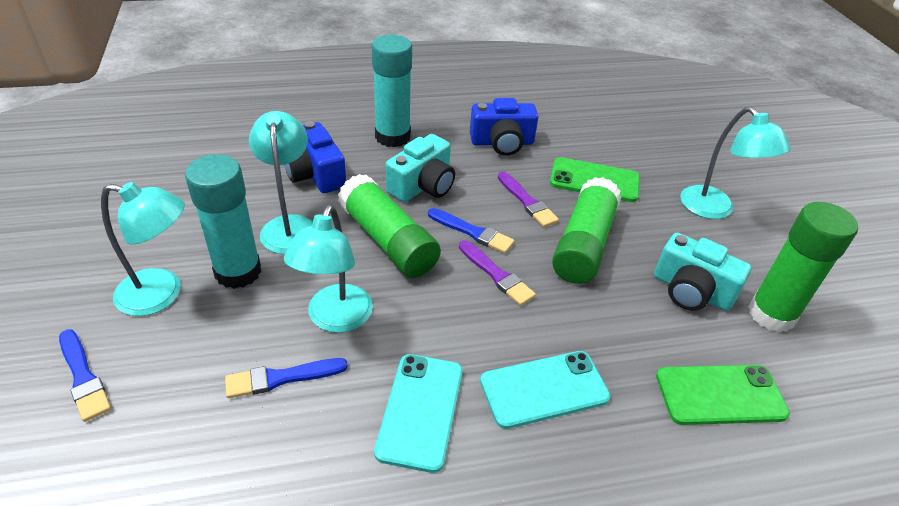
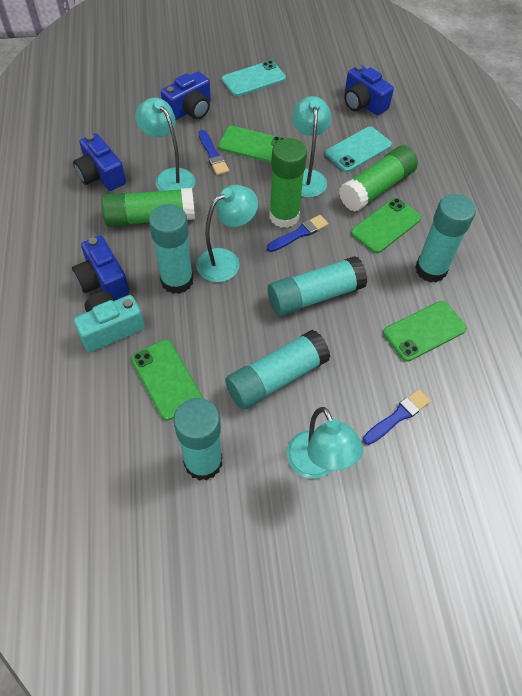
blue camera: [284,121,346,193] [470,98,538,156] = 2 -> [72,236,129,300] [73,133,126,191] [161,72,211,120] [344,65,394,115] = 4
green phone: [550,157,640,202] [656,365,790,425] = 2 -> [131,340,203,420] [218,126,285,163] [351,198,422,253] [383,301,467,361] = 4
purple brush: [459,240,536,306] [498,171,559,227] = 2 -> none = 0
turquoise camera: [386,134,455,202] [654,233,752,311] = 2 -> [73,292,145,352] = 1
turquoise glue stick: [185,154,261,289] [372,34,412,147] = 2 -> [149,204,193,294] [173,398,222,481] [225,329,330,410] [268,256,367,316] [415,194,476,283] = 5

